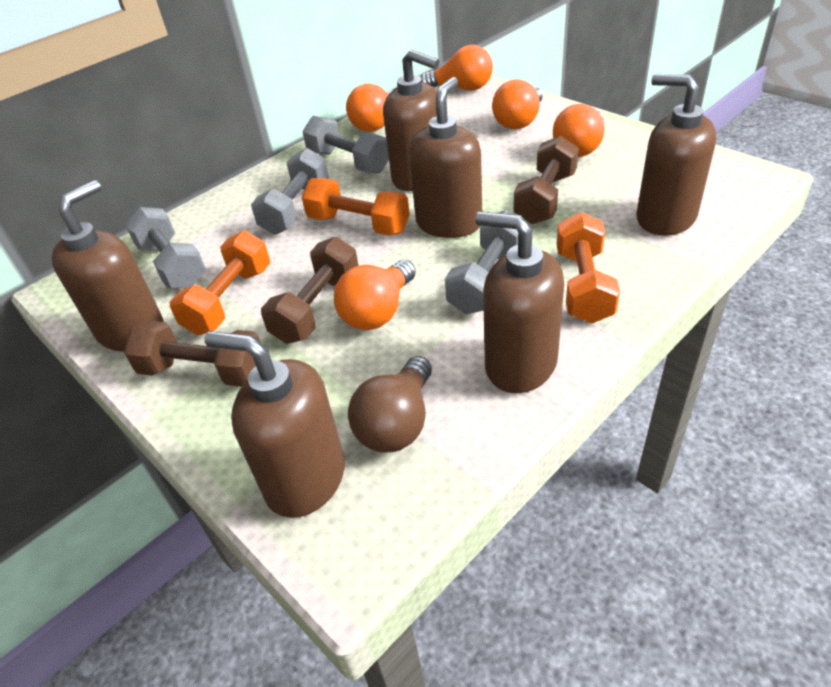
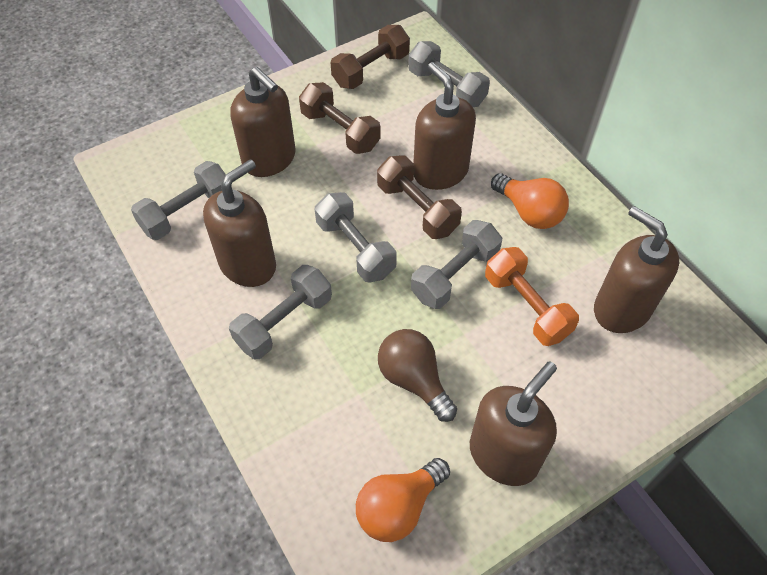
brown soap dispenser: [51,180,164,352] [205,331,345,518] [383,50,439,191] [409,77,482,238] [475,211,564,393] [636,74,716,236] = 6 -> [203,159,276,287] [231,67,296,177] [413,62,476,190] [470,362,557,486] [594,206,679,333] = 5
grey dumbbell: [125,207,206,288] [251,148,329,234] [302,116,389,173] [445,210,518,314] = 4 -> [131,161,226,240] [229,265,332,359] [315,192,397,283] [408,41,490,107] [411,220,502,309] = 5
orange dumbbell: [170,231,270,335] [302,178,410,236] [557,212,620,324] = 3 -> [485,247,579,346] = 1
orange light bulb: [334,260,416,330] [346,84,393,132] [421,44,493,91] [492,80,543,130] [553,104,605,157] = 5 -> [356,458,450,542] [491,173,569,229] = 2

